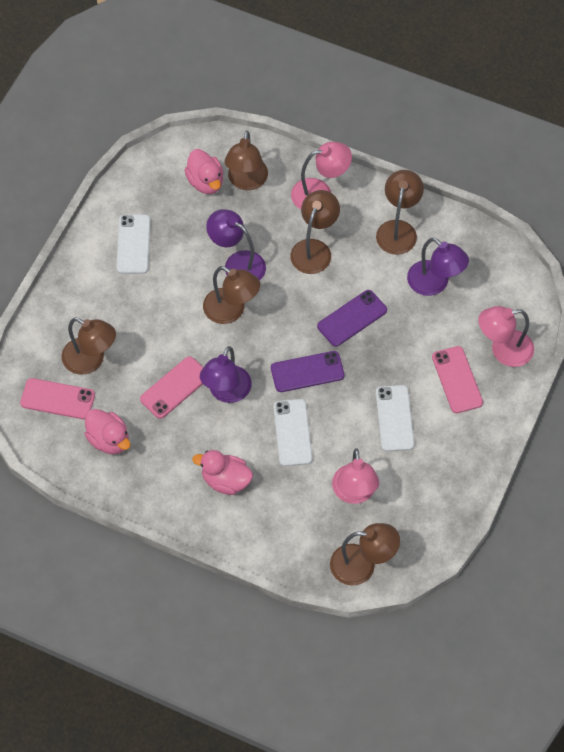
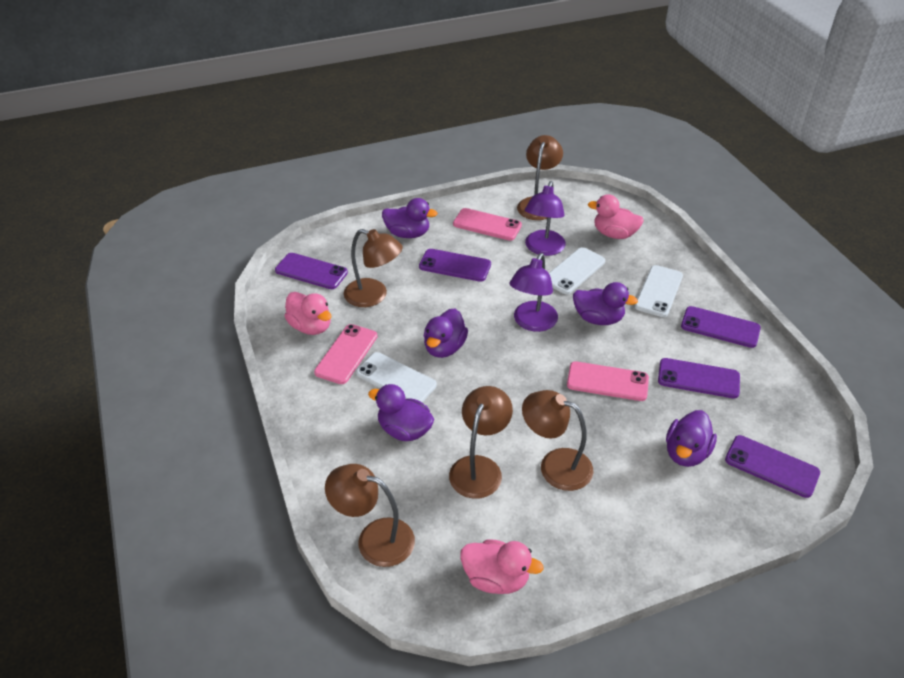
brown lamp: [62,317,116,375] [203,266,260,324] [225,131,268,190] [290,190,340,274] [330,523,400,586] [376,170,424,255] = 6 -> [325,464,415,567] [344,229,403,307] [449,386,513,499] [517,135,563,220] [522,390,594,491] = 5
pink lamp: [291,142,352,209] [332,448,379,504] [478,306,534,367] = 3 -> none = 0
purple duck: none = 0 -> [368,384,434,441] [382,198,438,238] [424,308,468,358] [573,282,638,325] [666,410,717,467] = 5
purple lamp: [200,346,252,403] [206,209,266,281] [407,237,469,296] = 3 -> [509,253,558,332] [525,181,566,256] = 2
purple phone: [271,351,344,392] [317,290,387,347] = 2 -> [275,253,348,289] [419,249,491,282] [658,358,740,398] [681,306,761,348] [725,435,820,498] = 5

